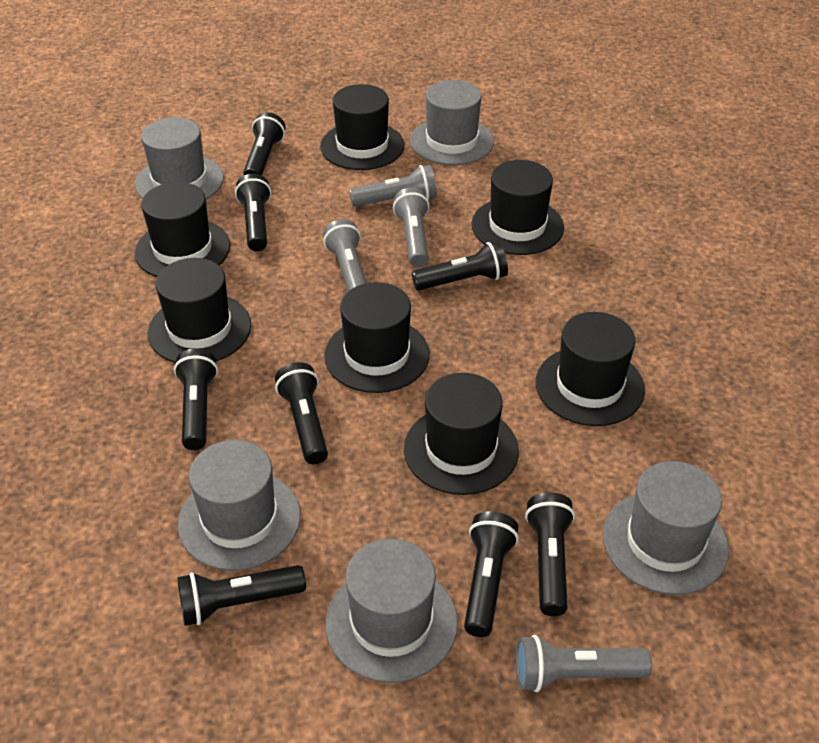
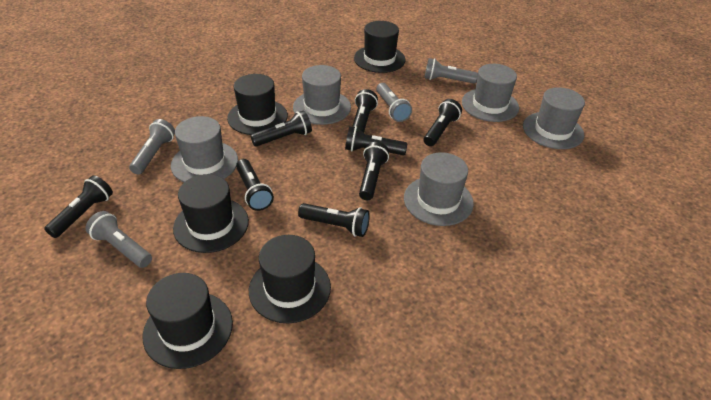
black hat: [134,182,230,277] [148,258,251,363] [320,84,405,170] [324,282,430,393] [404,373,519,495] [471,160,564,255] [536,312,645,426] = 7 -> [143,273,233,369] [173,174,249,253] [227,74,288,135] [249,235,331,323] [354,21,405,73] = 5

